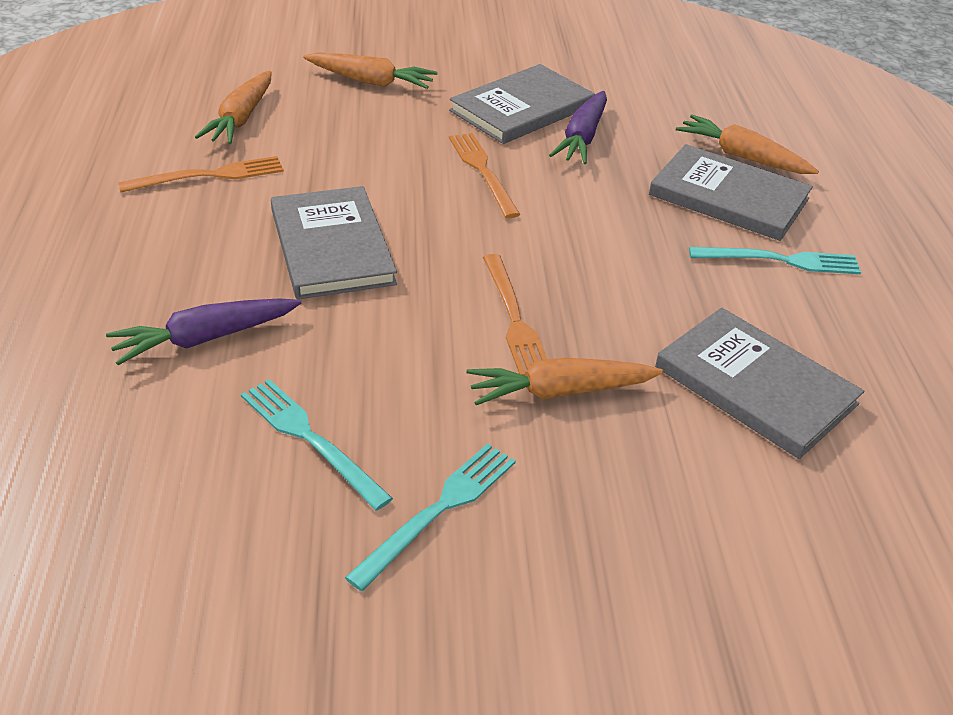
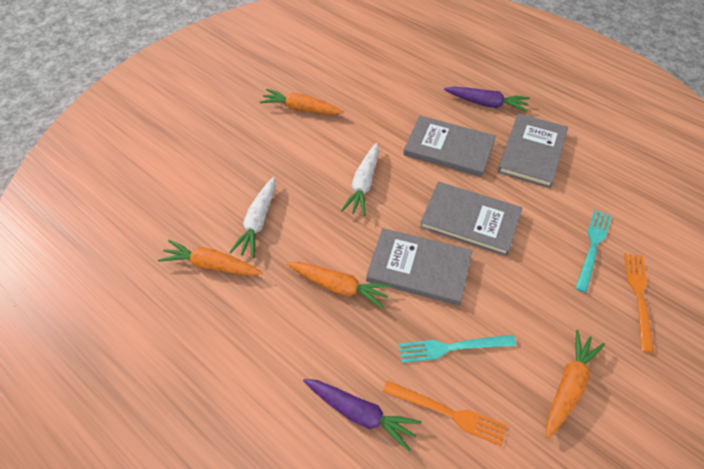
orange fork: [118,156,284,192] [449,133,520,218] [483,254,547,376] = 3 -> [383,381,507,446] [624,253,654,353] = 2
turquoise fork: [241,379,393,511] [345,443,516,591] [689,247,861,274] = 3 -> [398,335,517,363] [576,210,612,293] = 2
white carrot: none = 0 -> [229,177,276,258] [341,143,379,216] = 2

